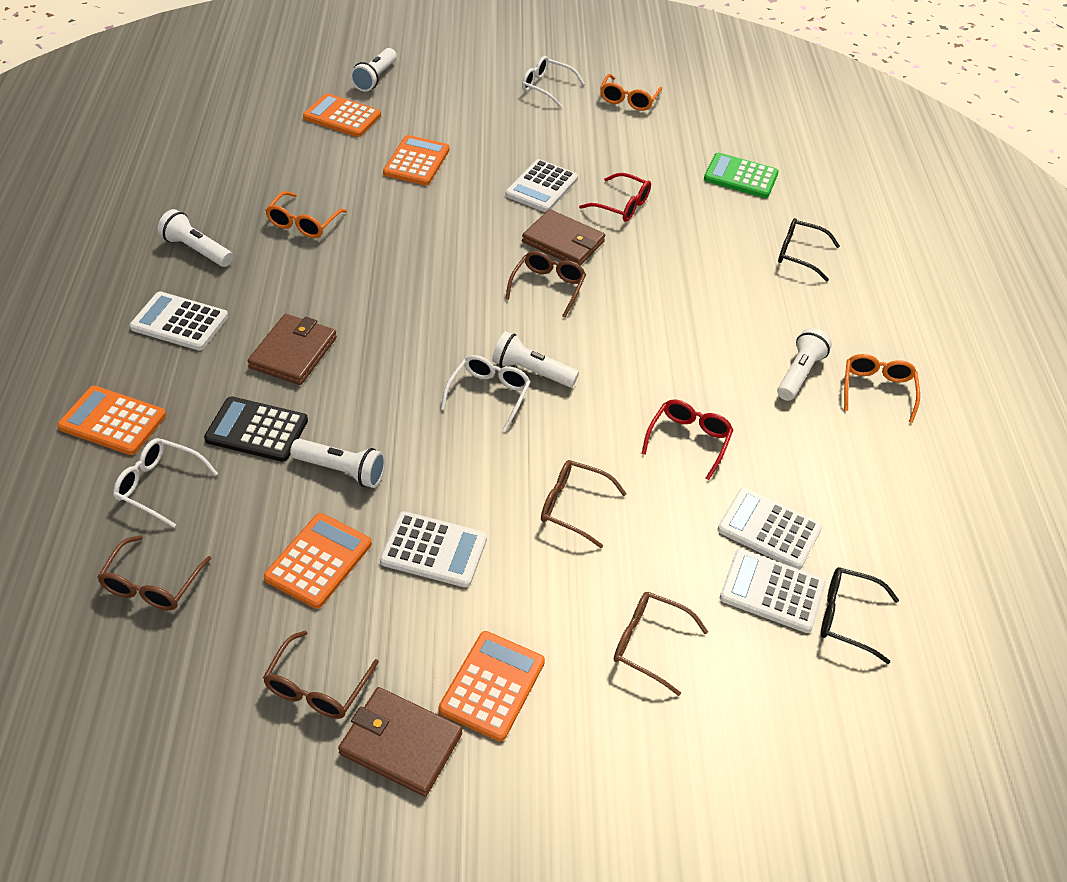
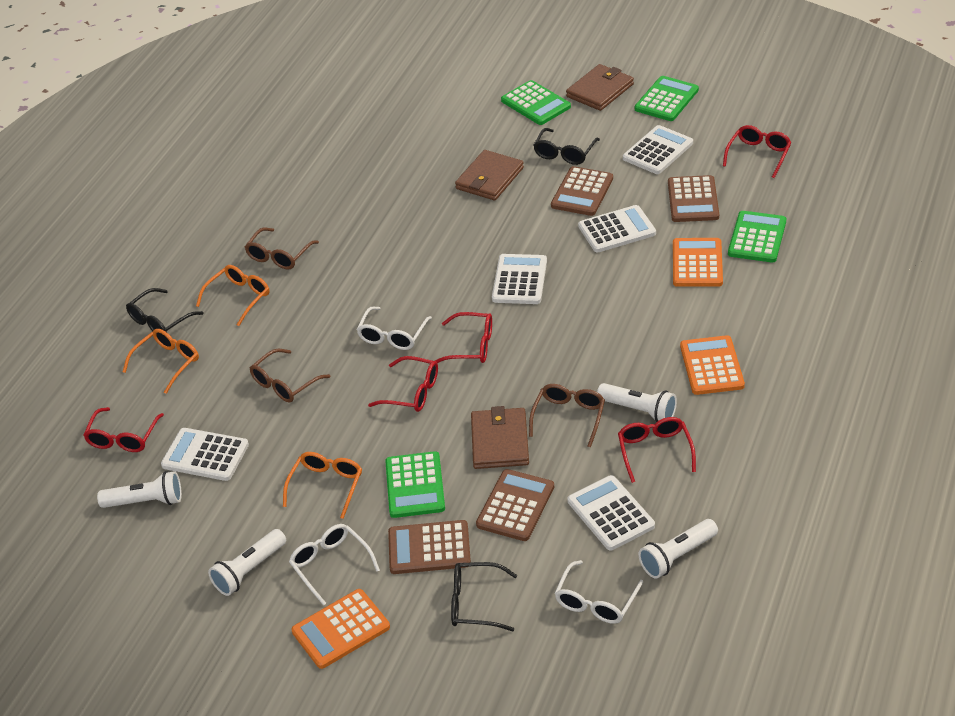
black calculator: [204,396,308,462] = 1 -> none = 0
black glasses: [778,218,840,281] [821,567,899,664] = 2 -> [126,288,204,332] [451,562,517,631] [533,128,600,165] = 3
brown calculator: none = 0 -> [388,520,471,574] [476,469,554,541] [551,166,613,216] [668,175,719,222] = 4
brown glasses: [97,535,211,610] [263,631,379,719] [505,251,586,317] [541,460,627,548] [614,592,708,696] = 5 -> [245,228,319,269] [250,349,331,403] [529,384,605,447] = 3
green calculator: [704,153,779,198] = 1 -> [385,451,445,518] [501,80,571,125] [635,76,699,121] [728,211,786,263] = 4
orange calculator: [57,386,166,455] [264,513,372,609] [303,93,381,137] [383,135,450,185] [439,631,545,741] = 5 -> [291,589,390,669] [673,238,723,287] [680,335,745,395] = 3
red glasses: [579,173,651,222] [642,399,733,480] = 2 -> [83,407,164,452] [368,356,438,412] [435,312,492,363] [618,417,696,483] [723,125,792,178] = 5
white flashlight: [158,209,233,267] [290,439,386,488] [350,48,397,92] [492,331,579,387] [777,328,832,401] = 5 -> [97,471,182,508] [208,529,286,596] [597,383,677,422] [638,519,718,579] = 4

